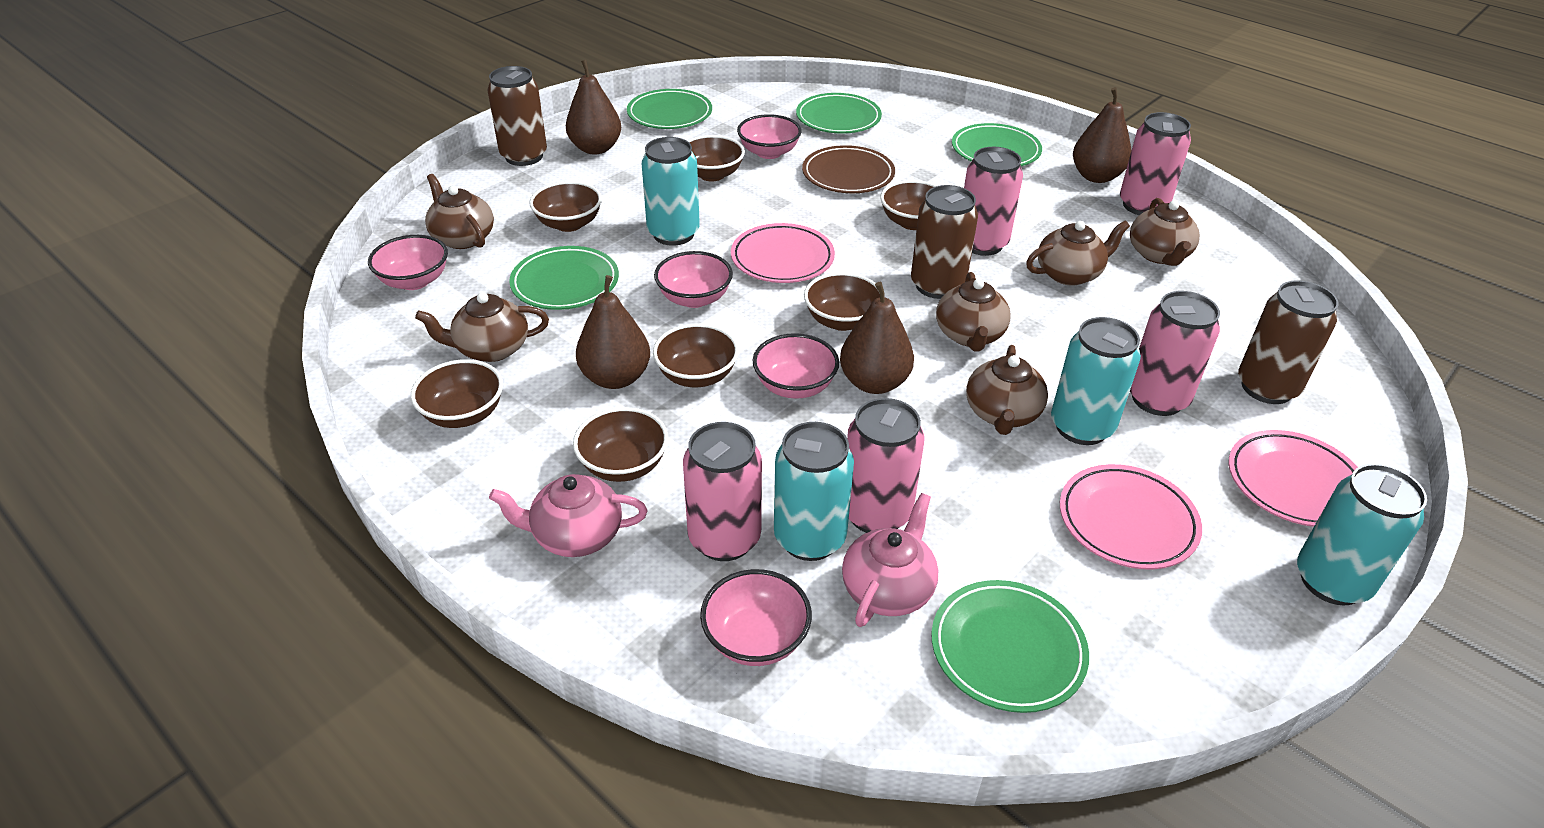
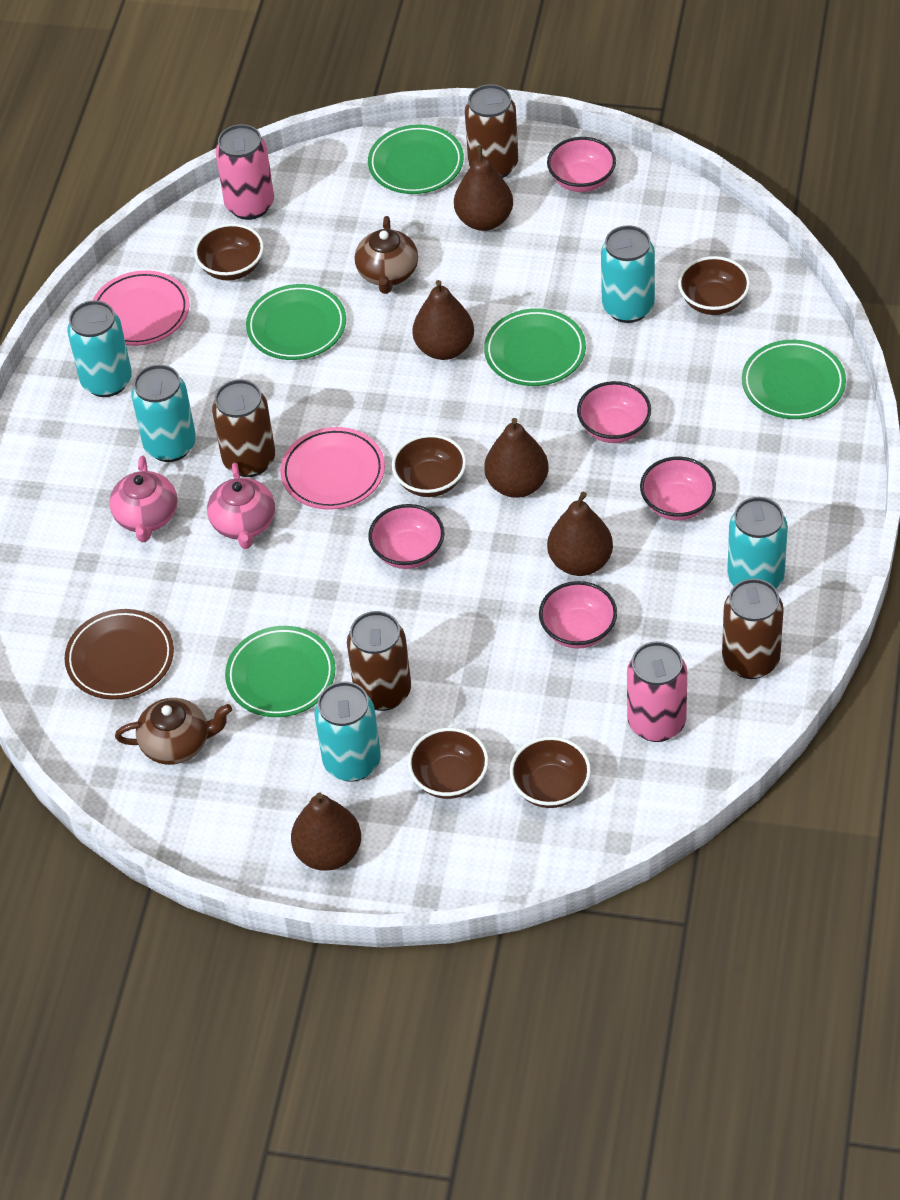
brown bowl: [411,359,503,428] [529,181,602,232] [573,407,668,482] [653,323,739,387] [687,135,745,181] [804,272,880,331] [880,180,938,230] = 7 -> [194,223,264,281] [392,434,466,497] [408,728,489,799] [510,736,591,808] [678,256,750,315] = 5
brown can: [487,66,547,166] [911,185,978,299] [1238,280,1338,404] = 3 -> [212,379,275,477] [347,611,411,711] [465,84,518,178] [722,579,784,679] = 4
brown pear: [566,60,621,154] [576,275,650,389] [840,282,914,394] [1073,87,1131,183] = 4 -> [291,792,361,871] [413,280,474,360] [454,145,513,231] [485,418,548,498] [547,492,613,576] = 5
brown teapot: [415,292,549,362] [425,174,494,249] [936,272,1010,352] [966,345,1048,435] [1026,221,1130,286] [1130,198,1200,266] = 6 -> [115,698,232,765] [355,216,418,294] = 2
pink can: [683,422,762,561] [847,398,924,533] [964,147,1023,256] [1120,112,1191,215] [1130,291,1220,416] = 5 -> [215,124,274,220] [627,641,687,742] = 2
pink plate: [731,223,835,283] [1060,464,1202,569] [1228,430,1358,527] = 3 -> [93,270,190,346] [280,427,385,510] = 2
turquoise can: [642,137,700,246] [774,422,854,561] [1051,317,1141,445] [1297,464,1427,606] = 4 -> [67,301,132,397] [132,365,196,462] [314,682,381,782] [601,225,655,323] [727,497,788,589] = 5

